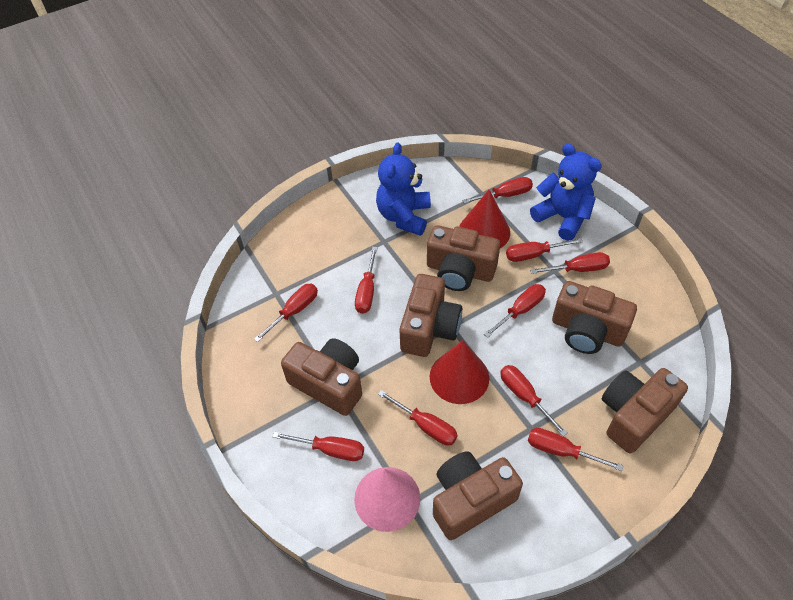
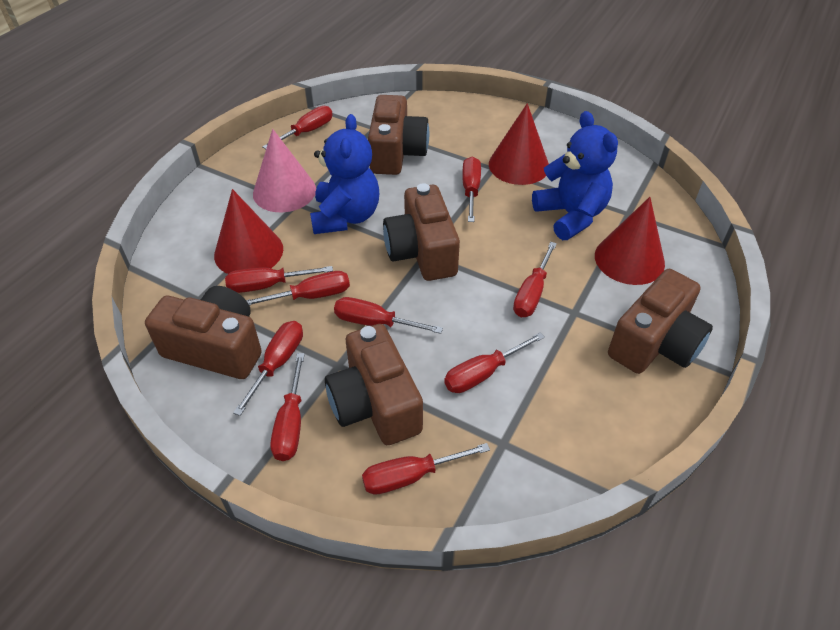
brown camera: [281,338,362,416] [399,274,462,357] [427,225,500,291] [433,451,523,540] [552,281,637,354] [602,368,688,454] = 6 -> [145,286,262,379] [325,324,423,445] [368,95,430,175] [383,183,460,281] [608,269,713,374] = 5
red cone: [430,340,489,404] [459,190,510,248] = 2 -> [214,189,283,274] [489,103,549,185] [595,197,665,285] = 3

